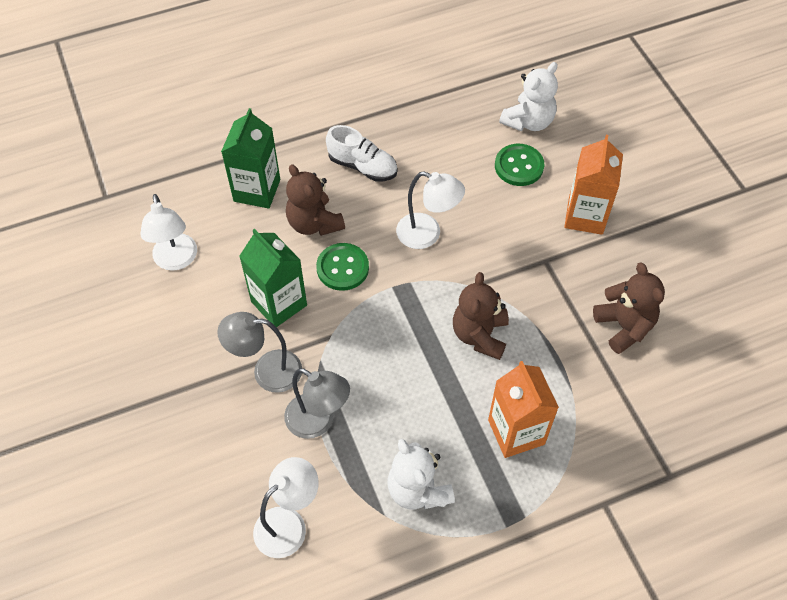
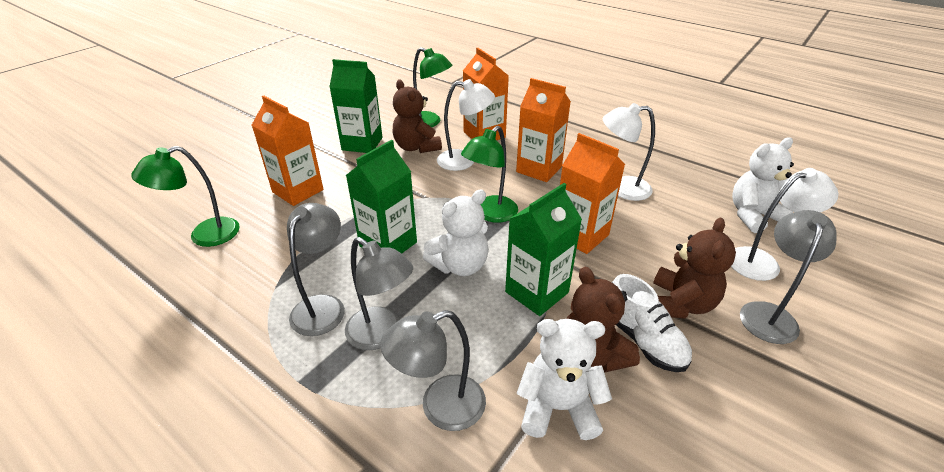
green button: [316,243,369,291] [495,144,544,186] = 2 -> none = 0
green carton: [221,108,280,209] [239,229,307,327] = 2 -> [329,59,383,153] [346,140,417,254] [505,183,582,316] = 3
green lamp: none = 0 -> [131,146,240,247] [413,47,452,127] [461,126,518,223] = 3
grey lamp: [217,312,302,393] [284,368,350,439] = 2 -> [287,203,345,336] [345,237,413,350] [380,310,486,431] [740,210,836,344] = 4
orange carton: [488,361,559,458] [564,135,623,235] = 2 -> [252,96,324,206] [463,48,509,140] [516,78,571,182] [560,133,625,254] = 4
white teddy bear: [387,439,455,510] [499,62,558,131] = 2 -> [423,190,489,276] [517,319,612,440] [732,137,794,233] = 3

